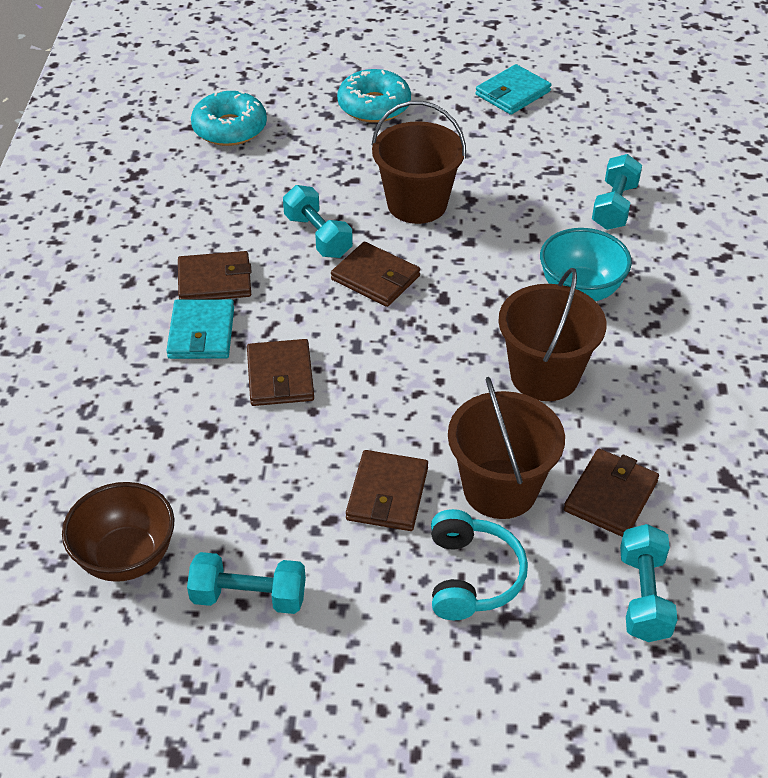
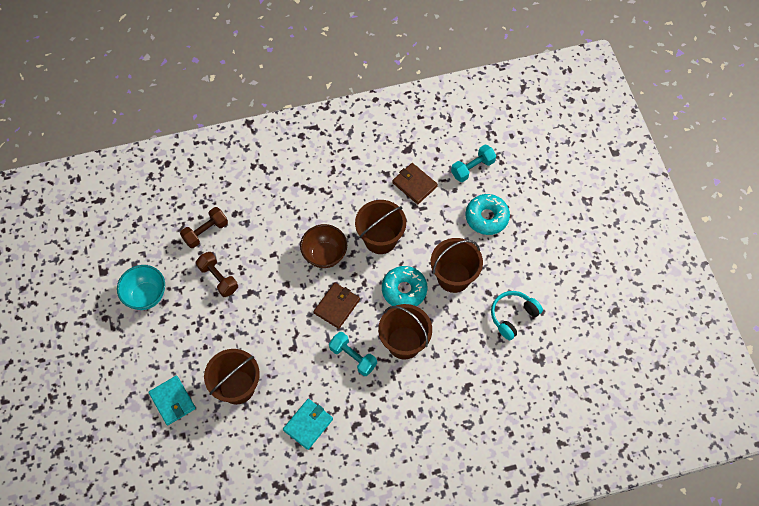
brown bucket: [372,101,466,224] [448,377,565,519] [498,268,606,401] = 3 -> [204,349,260,404] [355,200,406,254] [378,304,432,359] [431,238,483,293] = 4
brown dumbbell: none = 0 -> [180,207,228,248] [196,252,238,297] = 2
brown wallet: [178,251,251,300] [247,339,314,406] [331,242,420,307] [346,450,428,531] [564,449,659,537] = 5 -> [313,283,360,329] [392,163,438,204] = 2
turquoise dumbbell: [187,552,306,614] [283,185,353,258] [592,154,642,230] [620,524,678,642] = 4 -> [329,332,377,376] [451,145,496,182] = 2

